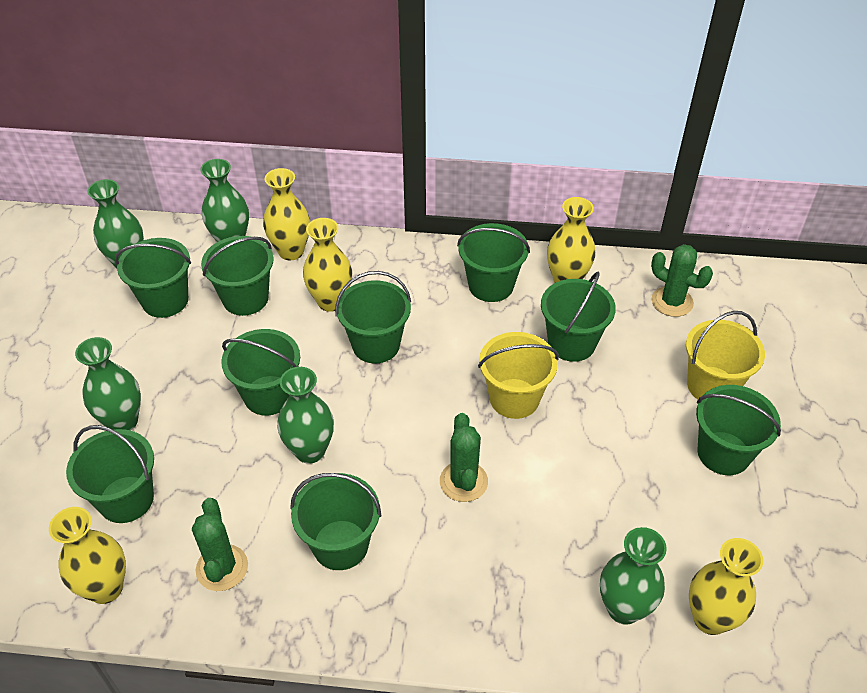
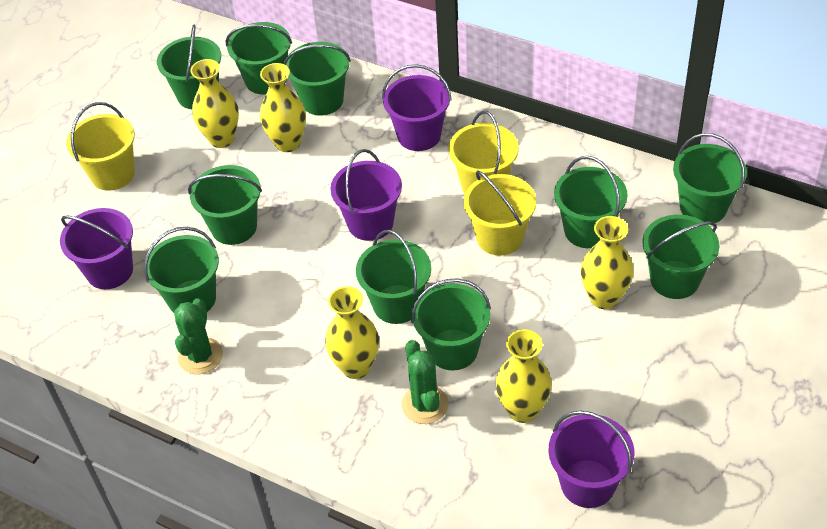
green bucket: [66,425,154,523] [115,238,191,318] [201,236,274,316] [221,329,300,416] [290,473,381,570] [335,271,411,363] [457,223,530,302] [541,271,616,362] [696,385,781,475] = 9 -> [144,227,219,313] [157,24,221,109] [188,165,262,245] [226,22,292,95] [283,42,351,116] [356,230,431,324] [411,278,491,370] [554,156,627,248] [643,215,720,299] [673,133,747,223] = 10
green cactus: [192,498,248,591] [440,413,488,502] [651,244,713,317] = 3 -> [174,298,223,374] [402,340,449,424] = 2
green vase: [75,337,141,431] [88,179,144,269] [200,159,249,242] [277,367,334,464] [600,527,667,625] = 5 -> none = 0
purple bucket: none = 0 -> [60,208,133,289] [330,149,402,241] [382,64,452,151] [548,410,634,508] = 4
yellow bucket: [478,332,559,419] [686,311,765,399] = 2 -> [66,102,135,191] [449,111,519,193] [463,170,536,256] = 3

